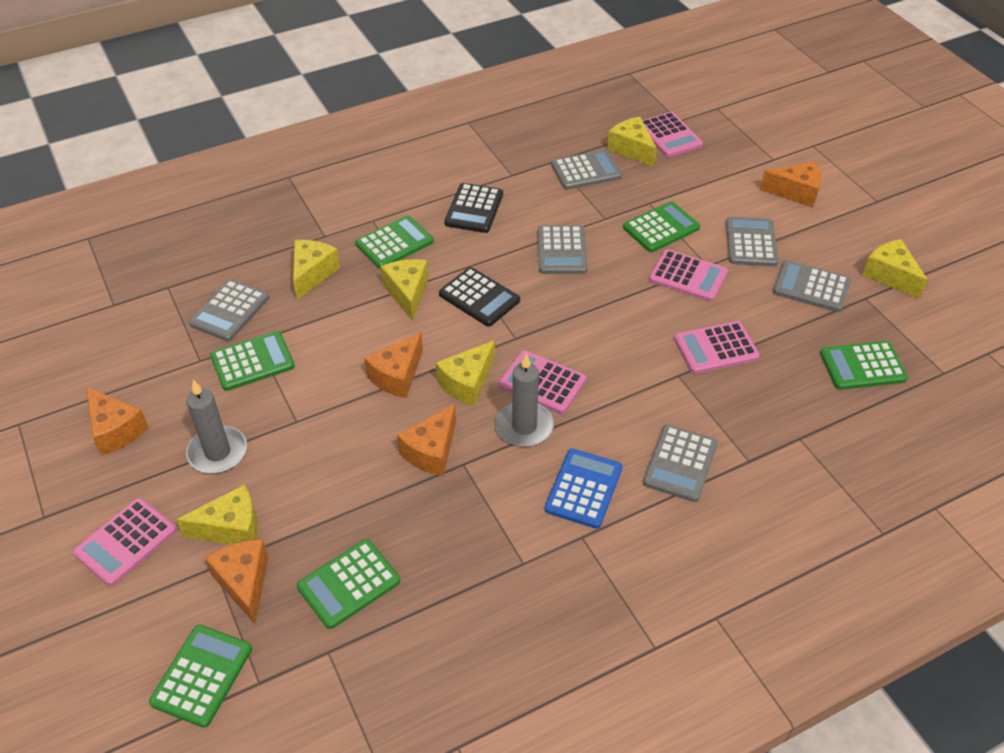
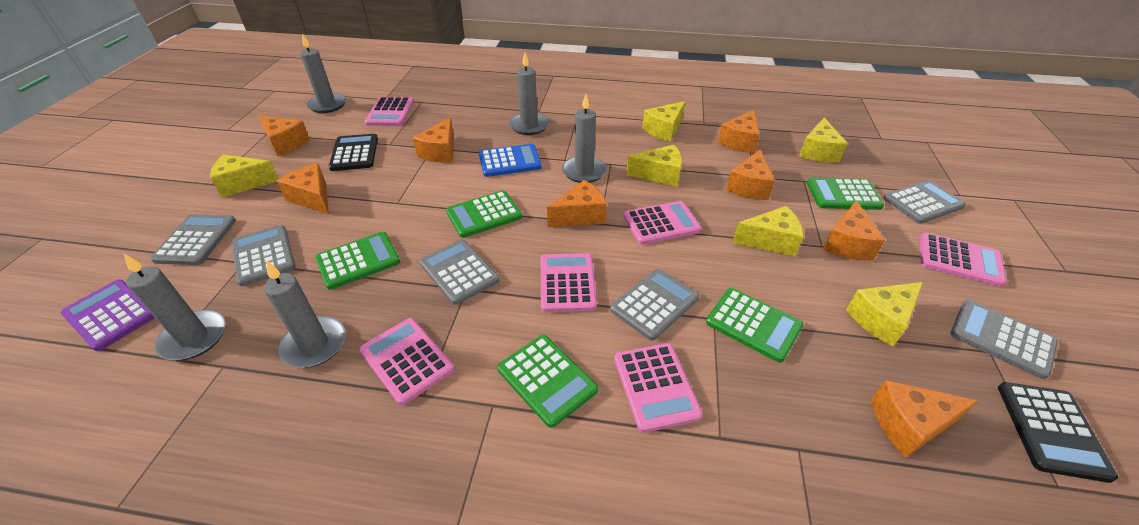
green calculator: [149,625,252,728] [210,331,295,391] [297,539,400,629] [355,215,434,269] [623,201,700,252] [820,341,908,390] = 6 -> [315,232,400,290] [446,190,522,238] [497,335,598,428] [706,288,804,363] [807,178,884,210] = 5
grey candle: [186,380,247,474] [495,353,554,447] = 2 -> [124,254,225,360] [264,260,346,368] [300,33,346,113] [509,53,549,135] [562,94,607,183] = 5
orange cheese: [86,387,149,456] [205,540,268,624] [364,332,423,398] [397,404,456,476] [760,162,821,207] = 5 -> [258,116,310,156] [276,164,329,214] [413,117,454,163] [547,180,607,227] [718,110,760,153] [726,150,775,200] [823,201,885,260] [871,380,978,458] = 8
pink calculator: [73,498,177,586] [499,350,586,414] [642,112,703,157] [649,249,728,302] [674,321,760,374] = 5 -> [359,318,454,405] [365,97,414,126] [541,253,597,312] [614,343,703,433] [623,201,702,245] [920,233,1007,287] = 6
purple calculator: none = 0 -> [61,280,155,351] = 1

